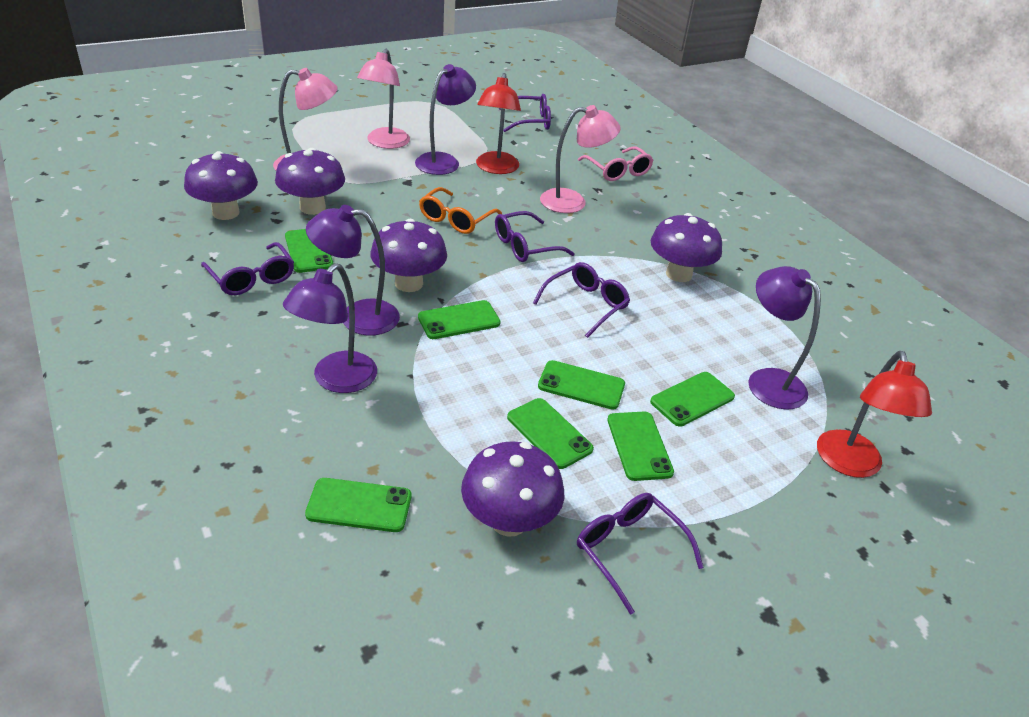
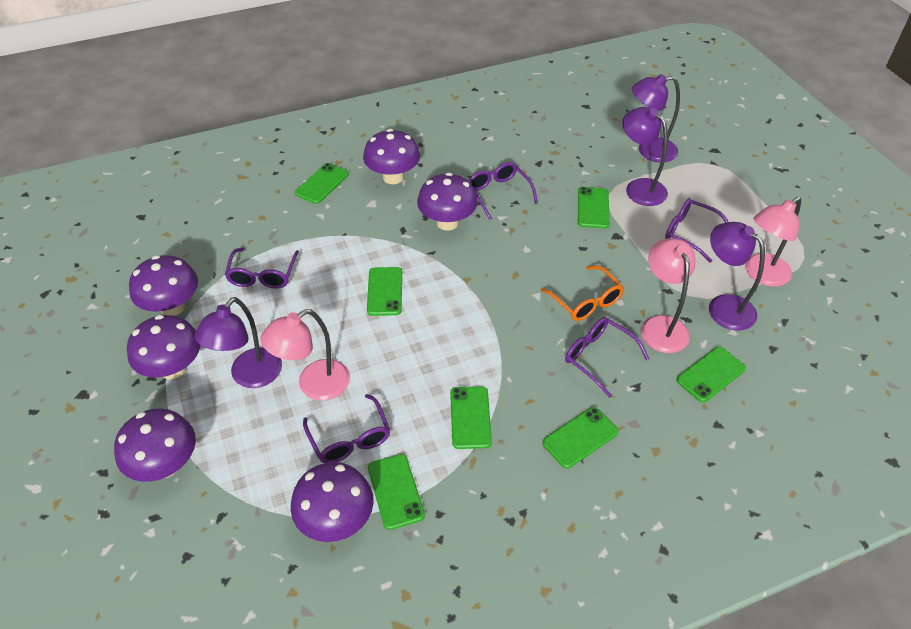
pink glasses: [578,146,653,181] = 1 -> none = 0
purple mushroom: [184,151,258,220] [275,148,345,215] [370,218,447,292] [461,441,564,537] [651,213,722,282] = 5 -> [114,409,196,482] [127,315,200,380] [129,255,198,316] [291,462,374,542] [363,129,420,184] [417,173,478,230] = 6
red lamp: [476,73,521,174] [817,351,932,478] = 2 -> none = 0

